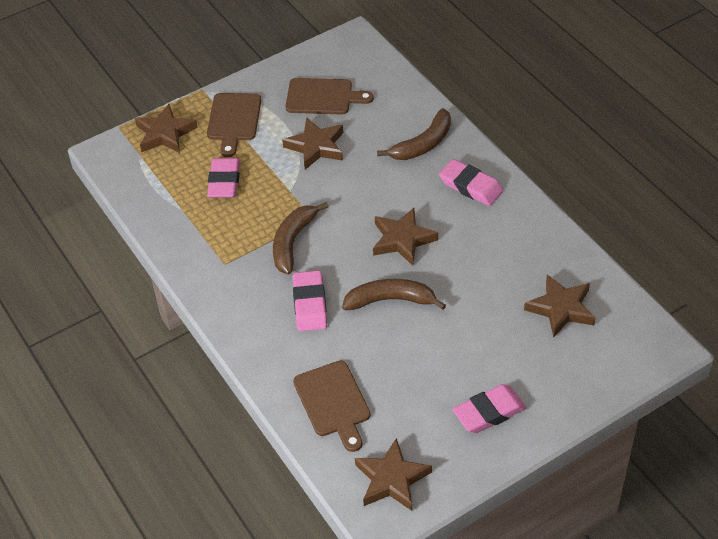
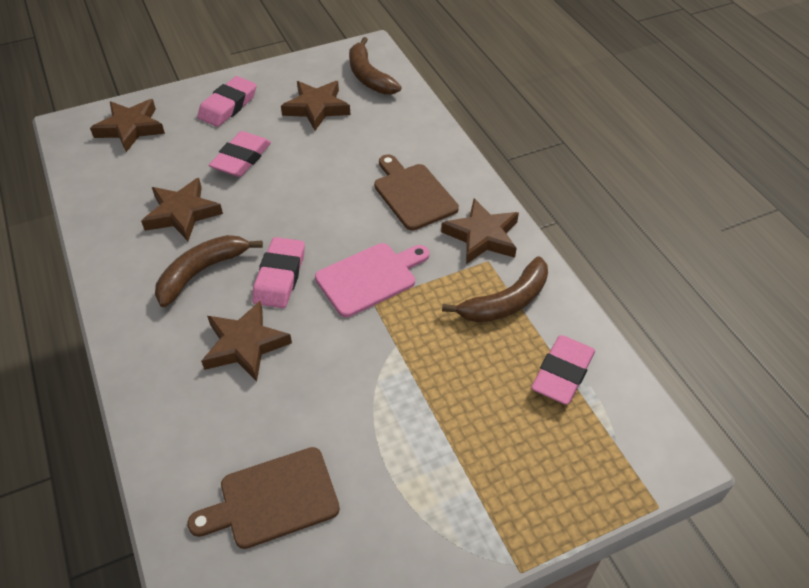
brown cutting board: [207,93,261,157] [286,78,374,115] [293,360,370,452] = 3 -> [188,447,340,549] [374,154,459,230] = 2
pink cutting board: none = 0 -> [315,243,429,317] = 1

